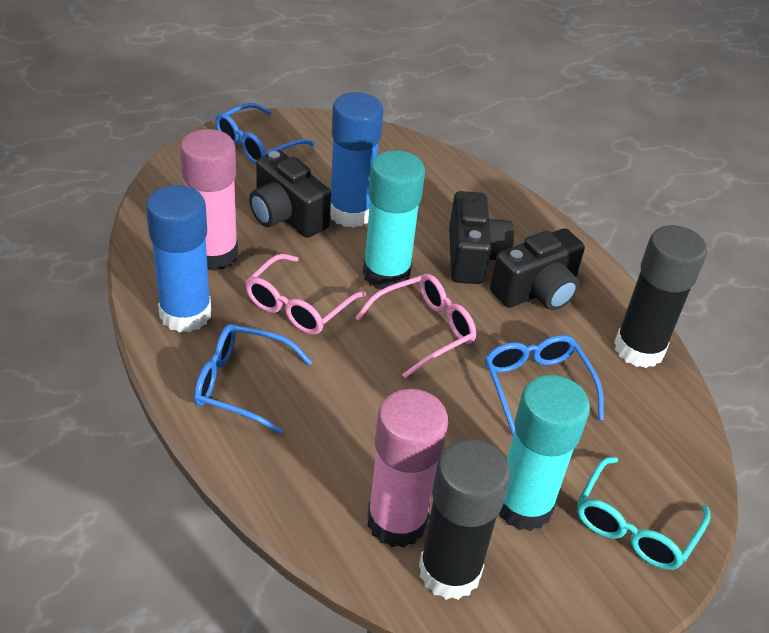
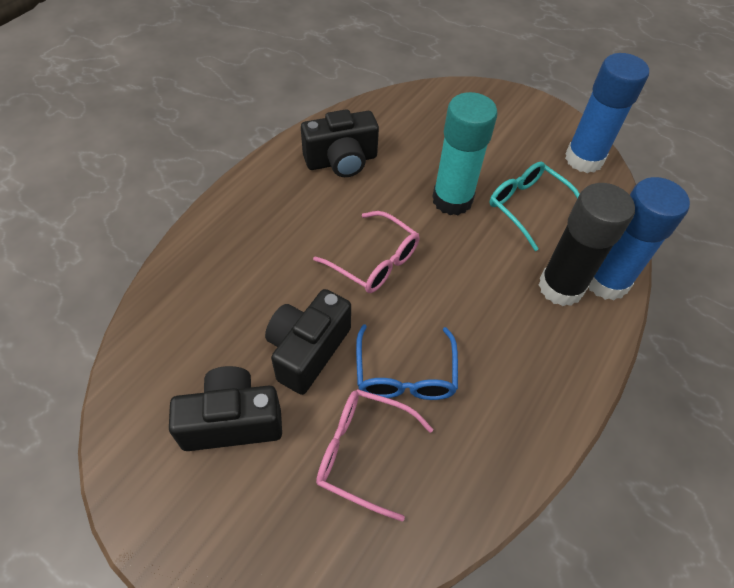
black glue stick: [419,439,511,600] [614,225,707,368] = 2 -> [539,183,635,306] = 1
blue glasses: [194,324,312,434] [215,103,316,164] [485,335,604,436] = 3 -> [356,324,458,400] = 1
pink glue stick: [180,129,238,271] [367,389,448,548] = 2 -> none = 0
turquoise glue stick: [363,150,425,290] [499,375,590,531] = 2 -> [432,92,498,215] = 1

